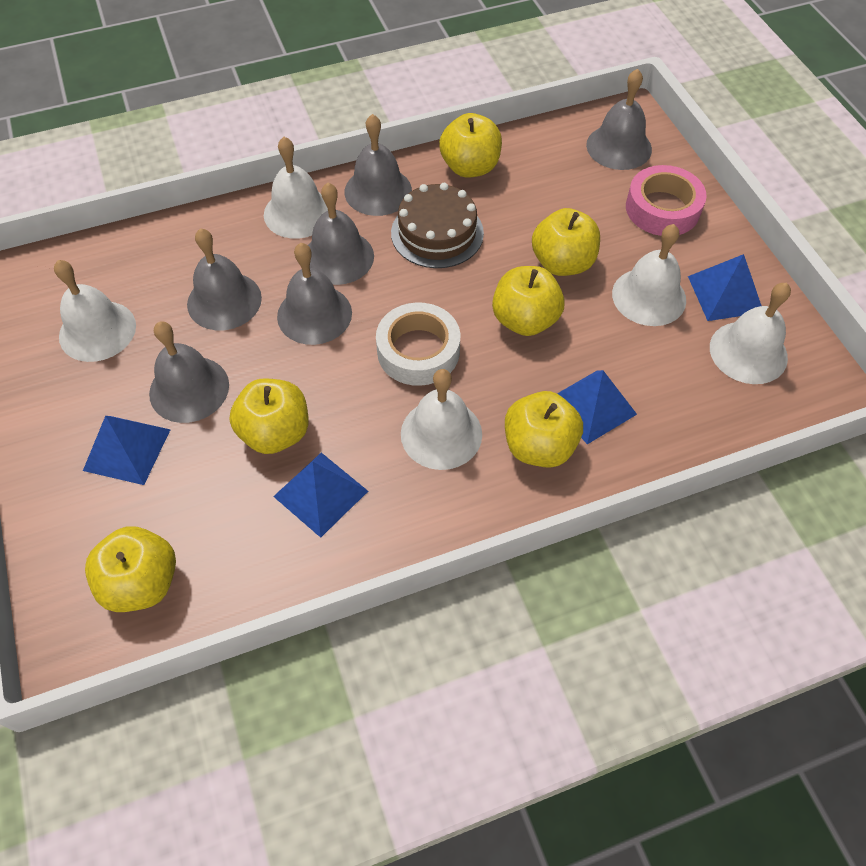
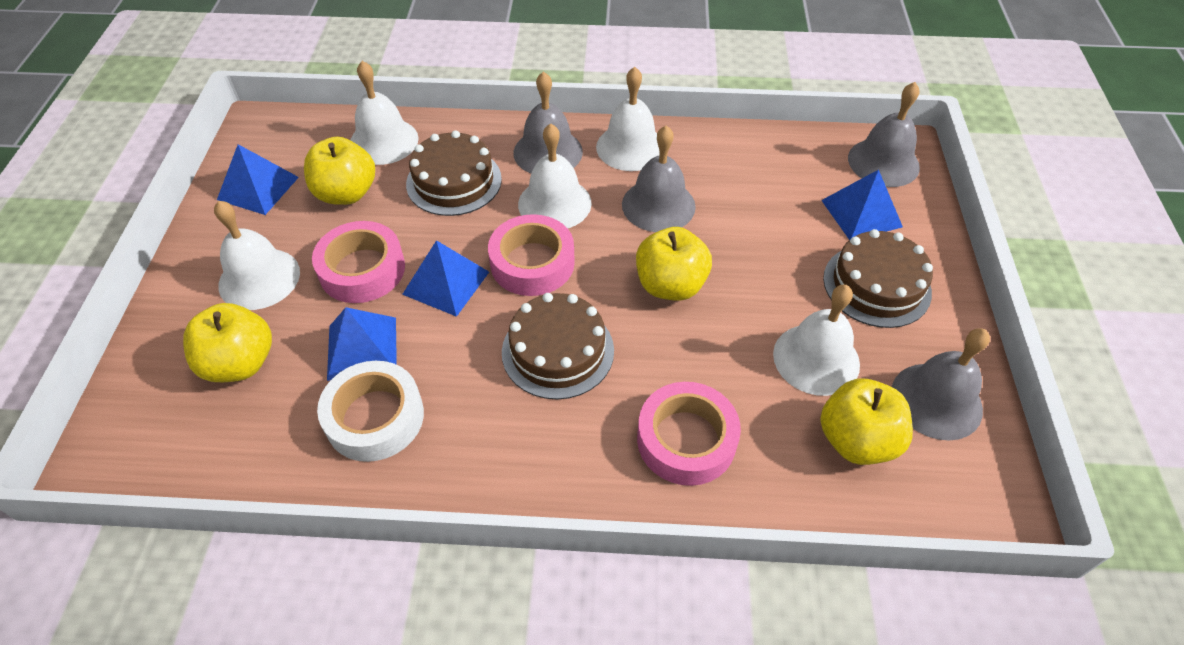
brown cake: [391,183,484,268] = 1 -> [406,130,502,216] [502,293,614,400] [823,229,933,328] = 3
grey bell: [149,321,229,423] [187,228,262,330] [277,243,352,345] [308,183,374,285] [344,114,412,216] [586,69,652,170] = 6 -> [513,71,583,173] [622,125,696,232] [848,82,920,187] [892,328,990,441] = 4
pink tape: [626,165,707,236] = 1 -> [312,221,405,303] [488,214,575,296] [637,382,741,486] = 3
yellow apple: [85,526,176,612] [229,378,309,454] [439,113,502,178] [492,266,565,336] [505,391,583,468] [532,208,600,276] = 6 -> [183,303,272,382] [304,137,375,205] [636,227,712,301] [820,379,913,465] = 4

